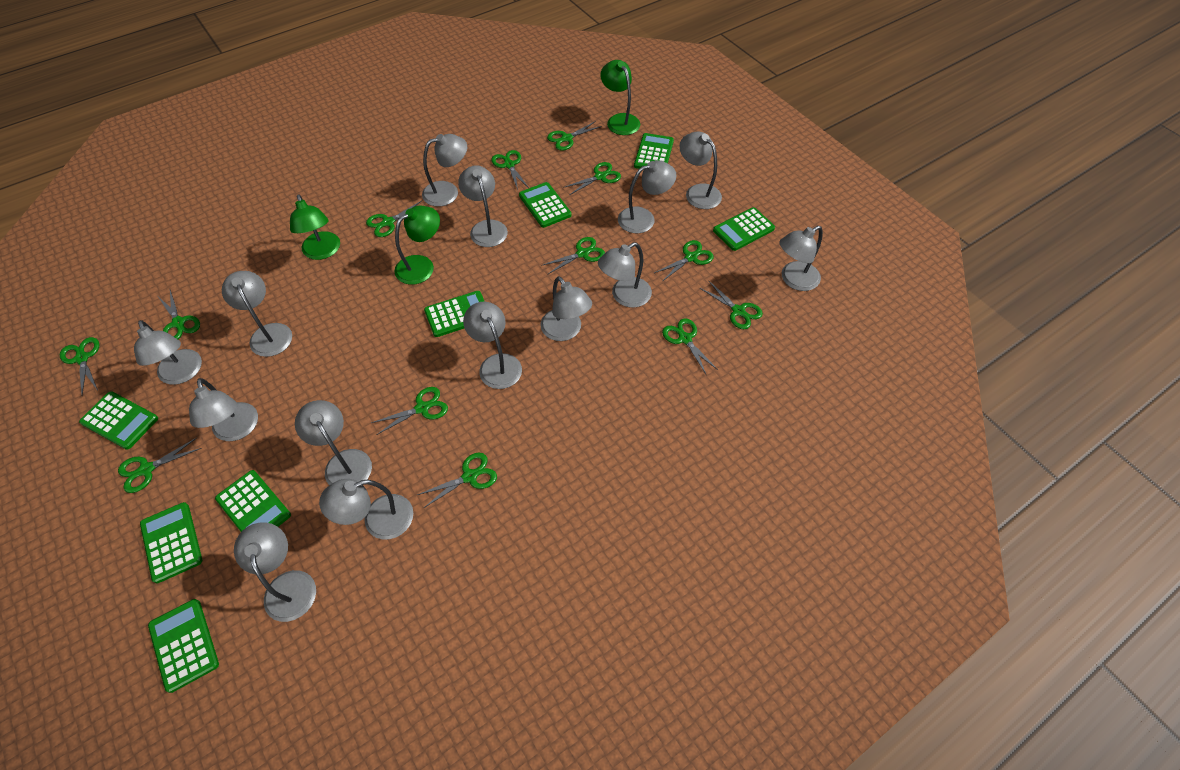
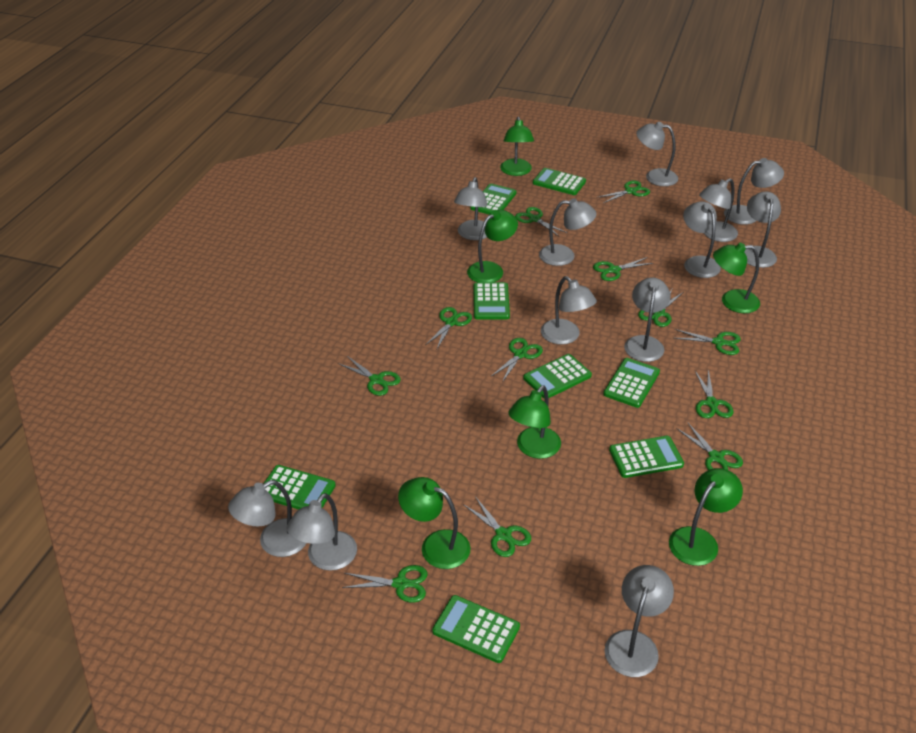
green lamp: [290,194,340,260] [394,206,440,285] [600,60,640,135] = 3 -> [398,477,471,569] [467,210,518,282] [500,117,534,176] [508,385,561,459] [669,468,743,566] [713,243,760,313] = 6
green scissors: [60,337,99,395] [118,437,202,493] [158,290,200,339] [366,201,421,237] [371,387,448,435] [417,453,497,508] [491,150,529,190] [541,237,605,274] [547,121,602,151] [563,162,621,195] [654,240,714,281] [662,318,718,376] [700,281,763,329] = 13 -> [338,356,401,396] [342,565,428,602] [425,307,472,349] [463,498,531,557] [491,338,543,382] [515,207,567,236] [593,257,654,281] [597,180,650,203] [638,289,683,327] [674,329,741,355] [676,422,743,470] [695,369,734,418] = 12
grey lamp: [134,320,202,385] [189,378,258,441] [222,271,292,357] [234,522,316,622] [295,400,372,485] [319,479,413,539] [422,134,467,207] [458,165,508,247] [463,302,522,389] [540,276,592,341] [598,242,652,308] [618,161,677,233] [680,132,722,209] [780,226,823,291] = 14 -> [228,480,306,557] [287,493,357,571] [454,177,487,240] [539,198,597,266] [541,276,597,345] [605,565,674,677] [624,278,671,362] [636,122,678,186] [683,201,721,278] [699,178,738,242] [724,158,784,225] [744,191,781,268] = 12

